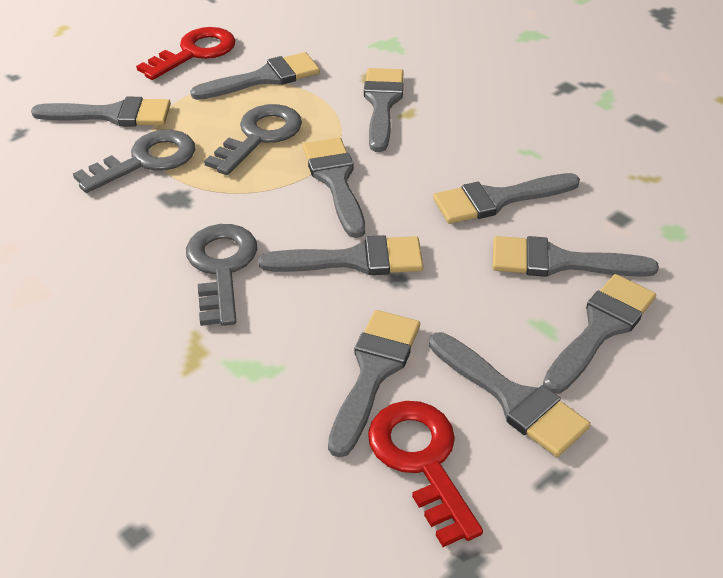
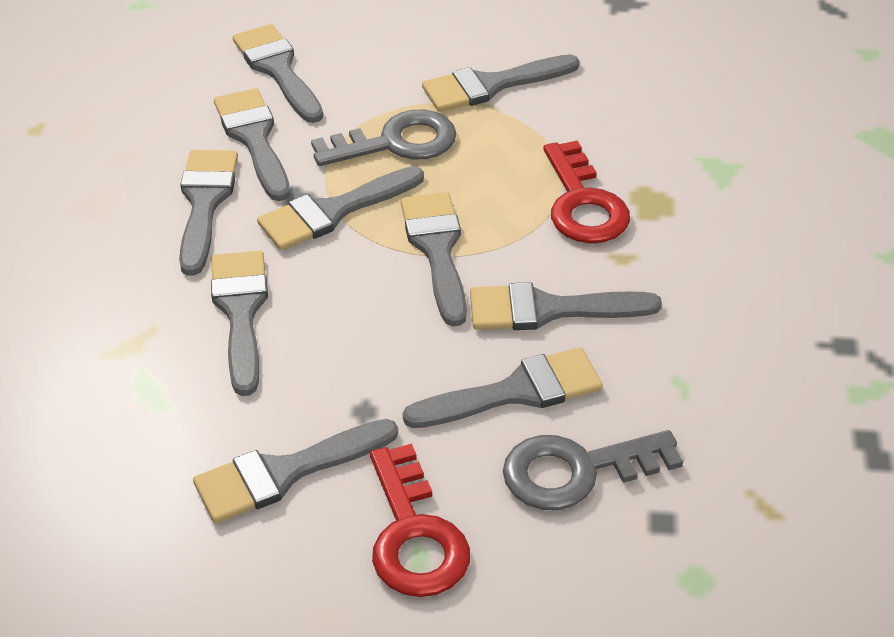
grey key: [73,130,195,193] [186,224,258,326] [204,104,302,175] = 3 -> [311,110,457,166] [503,430,683,510] = 2

